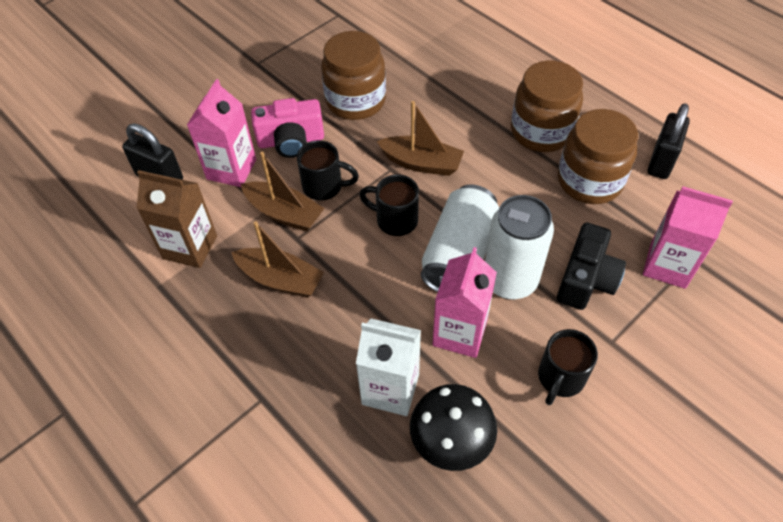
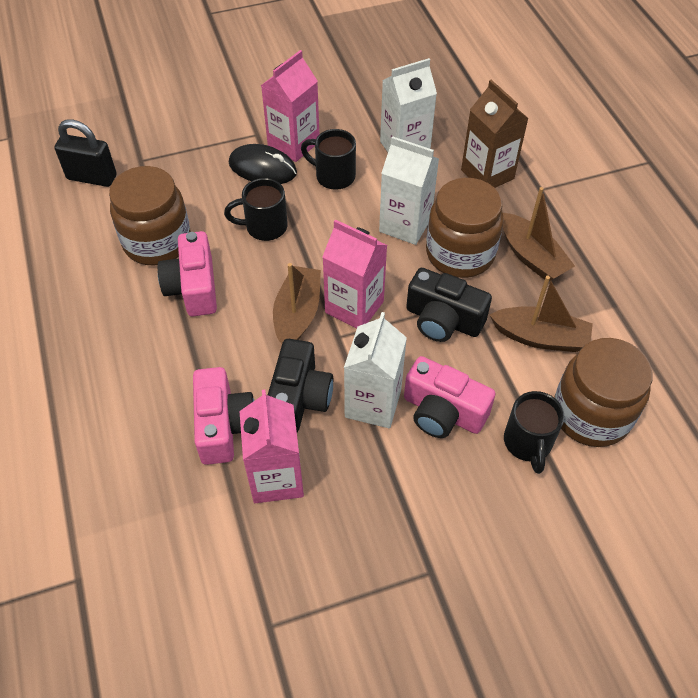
black camera: [557,222,626,310] = 1 -> [268,339,333,432] [406,268,492,342] = 2
black mouse: none = 0 -> [229,144,297,184] = 1
black mushroom: [410,384,497,471] = 1 -> none = 0
black padlock: [122,123,183,180] [648,103,690,179] = 2 -> [54,120,117,187] = 1
pink camera: [251,98,324,158] = 1 -> [158,231,217,316] [193,367,254,465] [404,356,496,438] = 3
white can: [421,184,499,292] [485,195,554,300] = 2 -> none = 0
white carton: [356,318,421,416] = 1 -> [344,312,407,428] [379,136,439,245] [380,58,437,152] = 3

